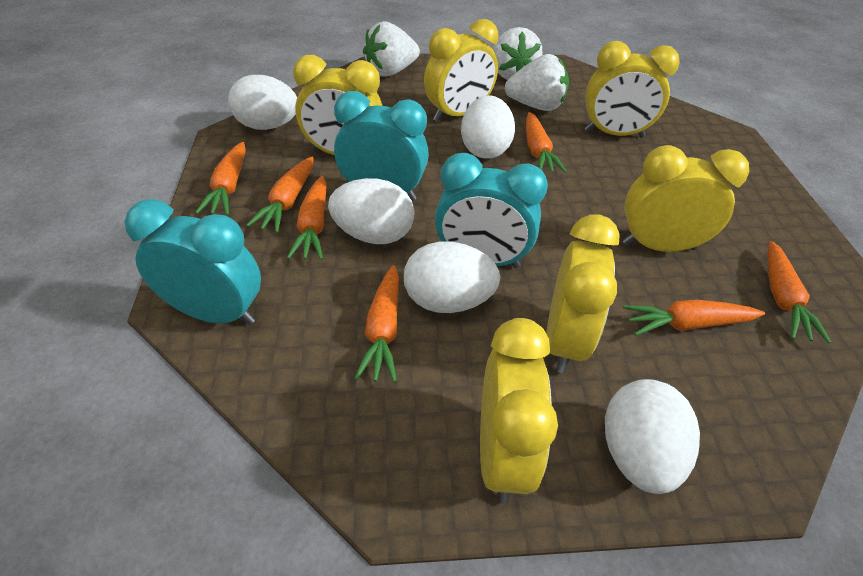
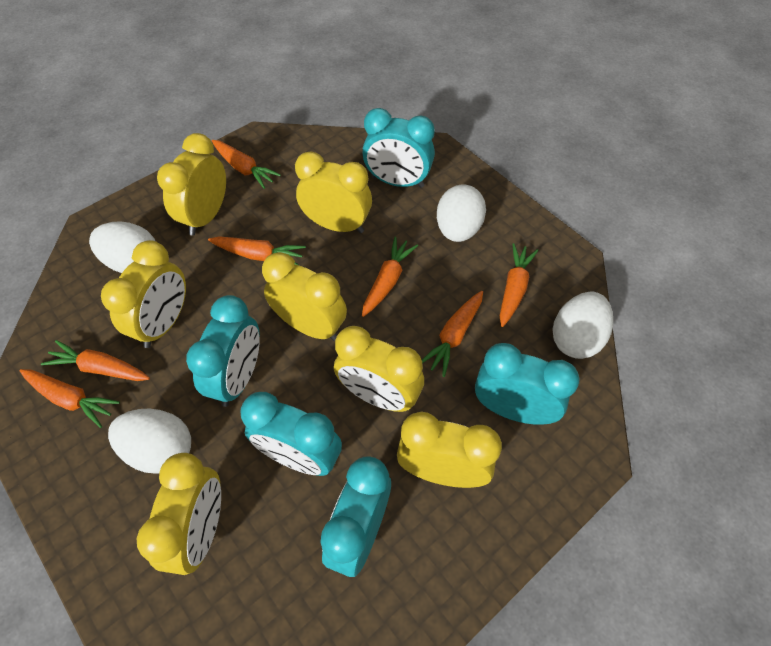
turquoise clock: [124,199,261,325] [334,91,429,201] [435,153,548,268] = 3 -> [186,295,260,407] [240,392,342,476] [321,456,391,577] [362,108,435,188] [475,343,579,425] = 5
white egg: [228,75,297,130] [328,178,414,244] [404,241,500,313] [461,95,515,159] [605,379,700,494] = 5 -> [89,221,155,273] [108,408,191,474] [437,184,486,242] [552,292,613,359] = 4
white strawberry: [363,21,420,77] [493,27,542,80] [505,54,569,111] = 3 -> none = 0
yellow clock: [293,55,382,155] [424,19,498,122] [480,318,558,503] [546,214,620,373] [585,41,680,137] [623,145,749,252] = 6 -> [101,240,186,348] [136,453,221,575] [157,133,226,236] [262,252,347,341] [295,151,372,233] [334,326,424,412] [397,412,502,488] = 7

